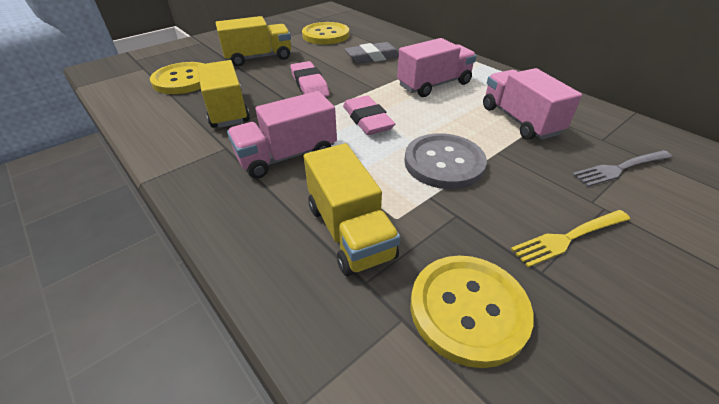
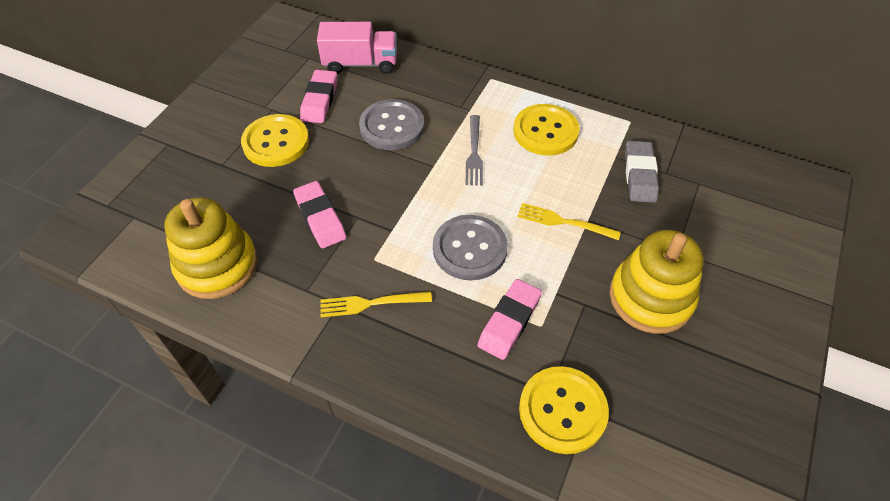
grey button: [404,133,487,189] = 1 -> [359,99,424,150] [433,215,508,281] = 2
pink eraser: [290,61,329,97] [343,96,395,135] = 2 -> [293,181,346,248] [300,70,337,123] [478,279,542,360] = 3
pink truck: [227,91,337,179] [397,38,477,97] [483,68,582,140] = 3 -> [317,22,397,74] = 1
yellow fork: [511,210,630,267] = 1 -> [320,292,432,317] [517,203,621,240] = 2
yellow stacking toy: none = 0 -> [164,197,258,299] [609,230,704,334] = 2
yellow truck: [197,60,250,128] [216,16,291,66] [304,143,400,276] = 3 -> none = 0

